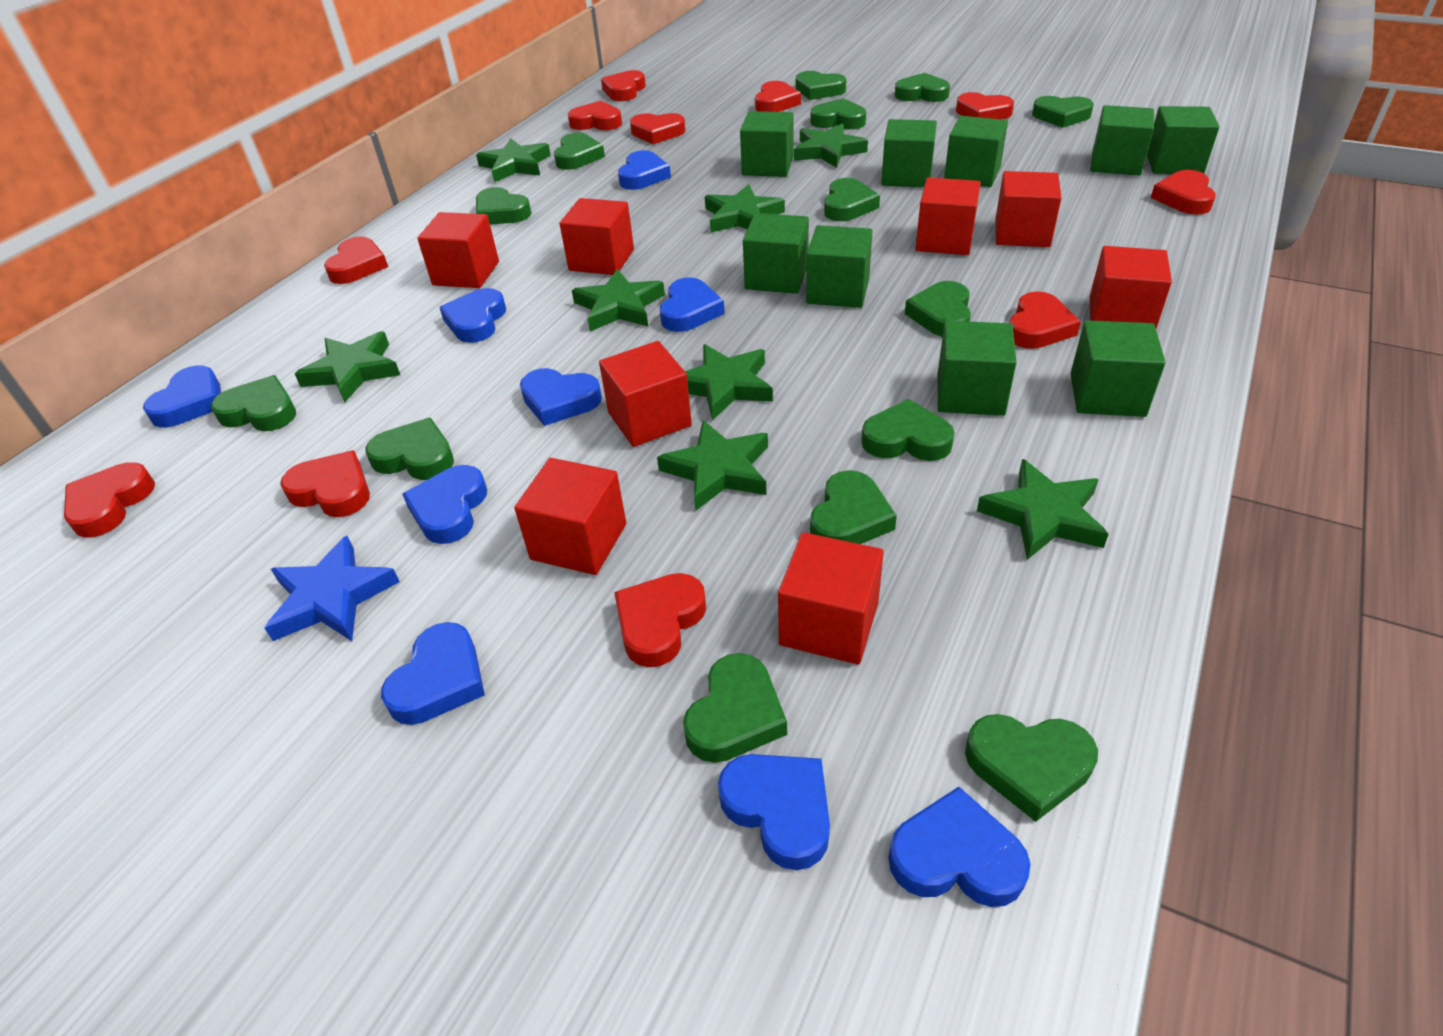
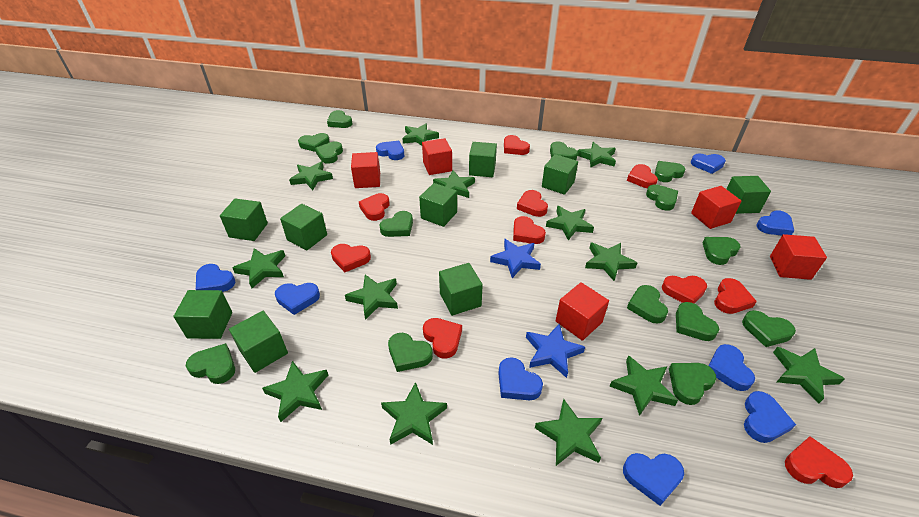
blue star: [264,536,399,641] = 1 -> [490,239,541,278] [526,323,585,378] = 2
green star: [295,331,400,403] [476,138,551,182] [572,269,665,331] [657,420,768,510] [685,344,773,420] [705,184,785,232] [794,124,868,168] [977,459,1109,560] = 8 -> [232,248,285,288] [262,361,328,422] [289,161,333,190] [345,275,398,320] [381,382,447,445] [402,123,439,146] [433,170,475,198] [535,399,602,466] [546,206,594,240] [577,142,616,168] [585,243,637,281] [610,355,678,416] [773,347,845,403] = 13
red cube: [417,212,499,288] [514,458,626,575] [560,198,634,275] [599,341,692,447] [778,532,884,664] [915,178,981,255] [995,171,1061,247] [1089,246,1172,329] = 8 -> [351,152,380,188] [422,138,452,175] [556,282,609,341] [691,186,741,229] [770,234,827,280] = 5
red heart: [64,462,155,538] [280,450,370,517] [324,236,388,284] [568,101,622,130] [601,70,646,101] [614,573,706,667] [630,113,685,144] [755,81,801,112] [956,92,1014,120] [1009,291,1081,349] [1151,170,1216,215] = 11 -> [331,244,371,272] [359,193,390,221] [423,318,462,359] [504,135,530,155] [513,216,546,244] [517,190,548,217] [627,164,658,188] [662,276,707,303] [714,278,757,314] [785,436,853,488] = 10

